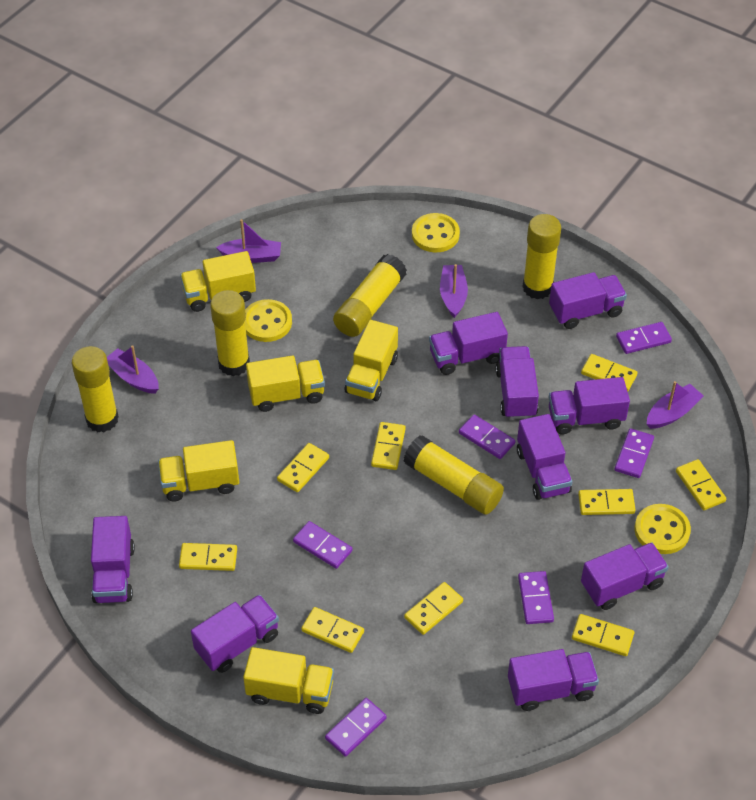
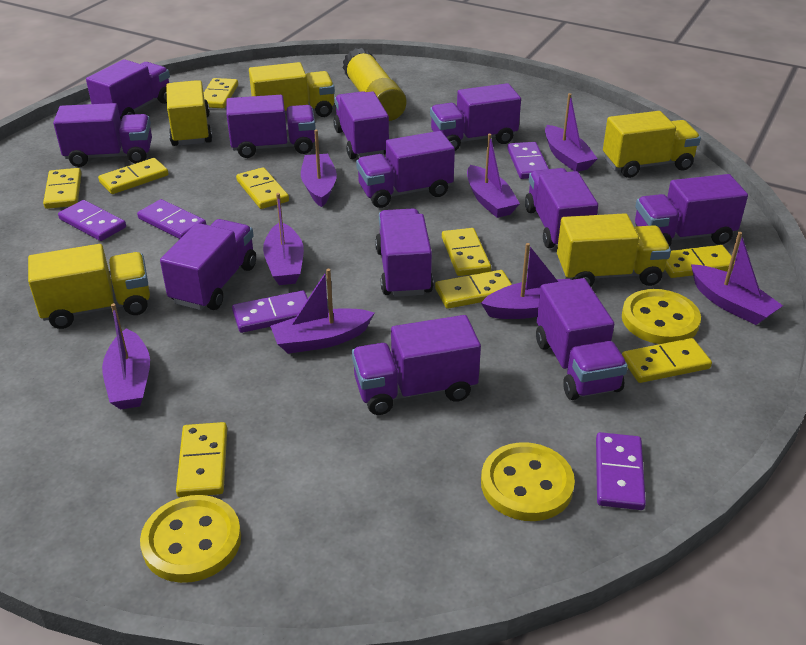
purple boat: [107,345,159,394] [216,219,281,263] [440,264,468,318] [647,381,704,429] = 4 -> [102,303,150,409] [263,193,304,285] [270,269,374,354] [301,130,337,207] [467,134,520,218] [481,243,571,319] [545,93,598,172] [691,232,783,325] = 8
purple domino: [293,521,352,569] [325,698,387,757] [459,415,515,459] [518,571,554,624] [614,428,654,478] [616,322,672,354] = 6 -> [58,200,126,241] [137,199,206,239] [232,291,308,333] [507,142,549,179] [596,432,646,510] = 5
purple truck: [91,516,135,603] [191,595,279,673] [429,312,508,375] [495,346,539,419] [508,649,599,711] [517,414,572,500] [548,377,630,434] [549,272,627,329] [581,542,669,610] = 9 -> [53,103,152,167] [86,59,170,120] [160,219,256,310] [226,95,315,158] [334,91,389,159] [352,315,481,415] [356,131,455,208] [375,209,434,297] [430,83,521,151] [525,168,598,248] [536,278,628,400] [635,174,748,247] = 12
yellow glue stick: [72,346,119,432] [210,290,250,376] [333,254,407,337] [404,435,504,515] [522,214,561,299] = 5 -> [343,48,406,121] = 1

